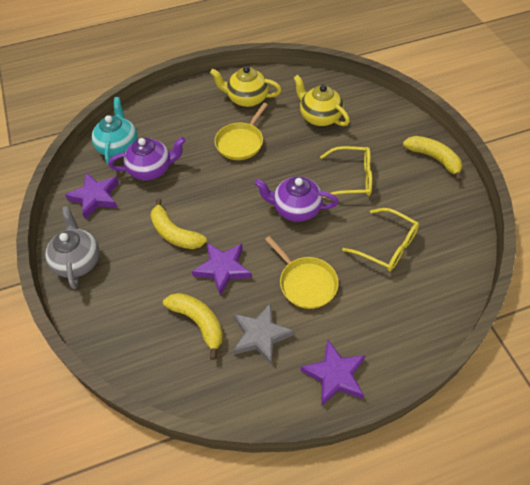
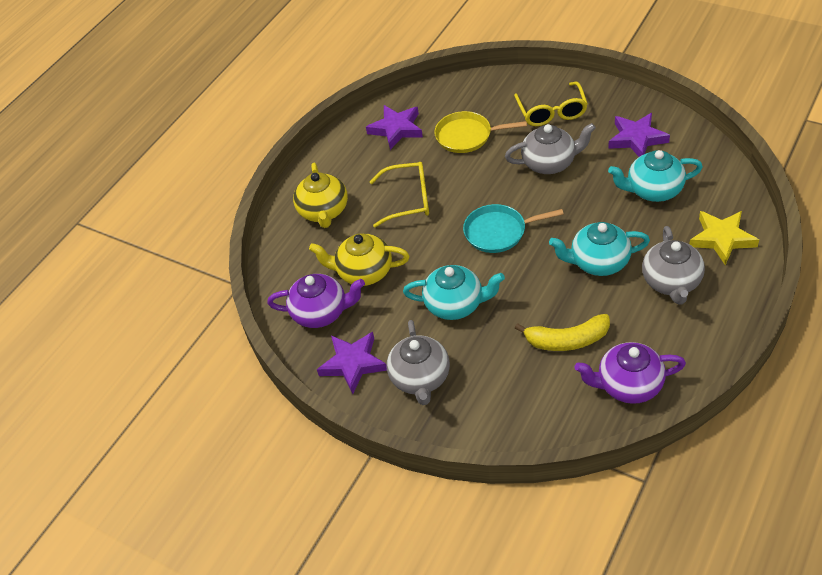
grey star: [233,303,294,365] = 1 -> none = 0
grey teapot: [45,206,100,289] = 1 -> [387,320,450,405] [505,123,596,174] [642,226,705,305] = 3
turquoise pan: none = 0 -> [463,204,564,253] = 1
turquoise teapot: [91,97,138,164] = 1 -> [403,265,505,320] [549,222,650,276] [608,150,703,202] = 3
yellow banana: [150,198,207,249] [163,293,223,360] [403,136,462,181] = 3 -> [514,314,610,351] = 1
yellow pan: [215,103,268,160] [265,236,339,309] = 2 -> [434,111,527,153] = 1
yellow star: none = 0 -> [689,211,759,265] = 1

